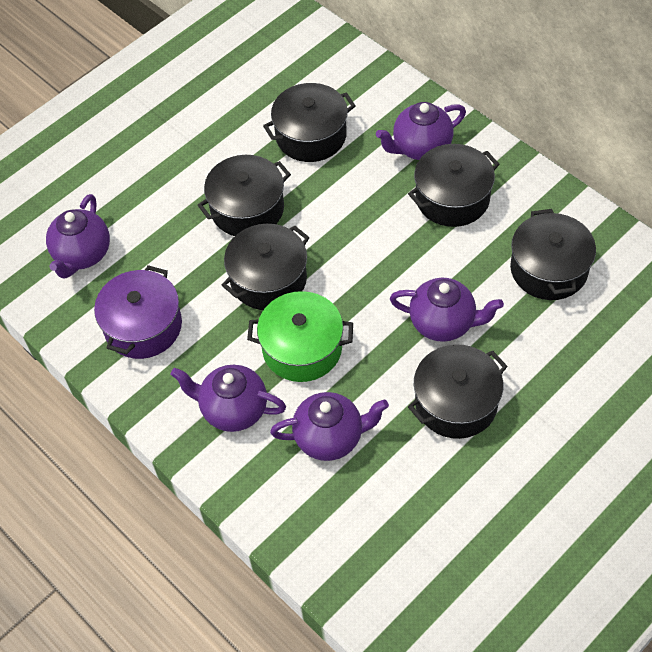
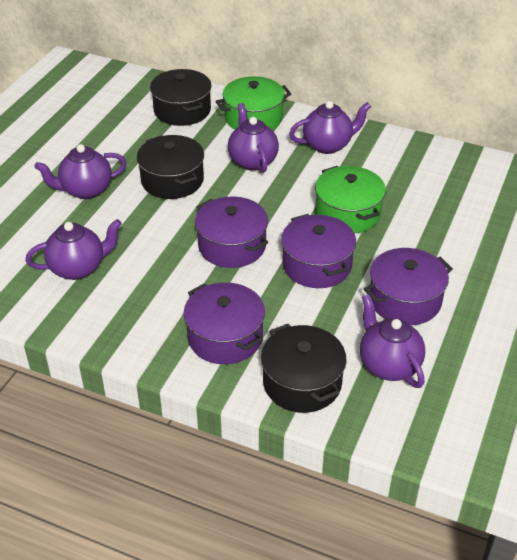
black pot: [198,155,291,236] [222,224,310,310] [263,83,356,162] [408,144,500,227] [408,344,508,439] [510,209,596,300] = 6 -> [137,135,204,199] [150,69,212,126] [261,324,347,413] = 3
green pot: [247,291,353,382] = 1 -> [215,76,291,130] [315,166,386,233] = 2
purple pot: [94,265,182,359] = 1 -> [184,282,265,364] [195,197,268,268] [281,214,356,288] [364,248,453,325] = 4

